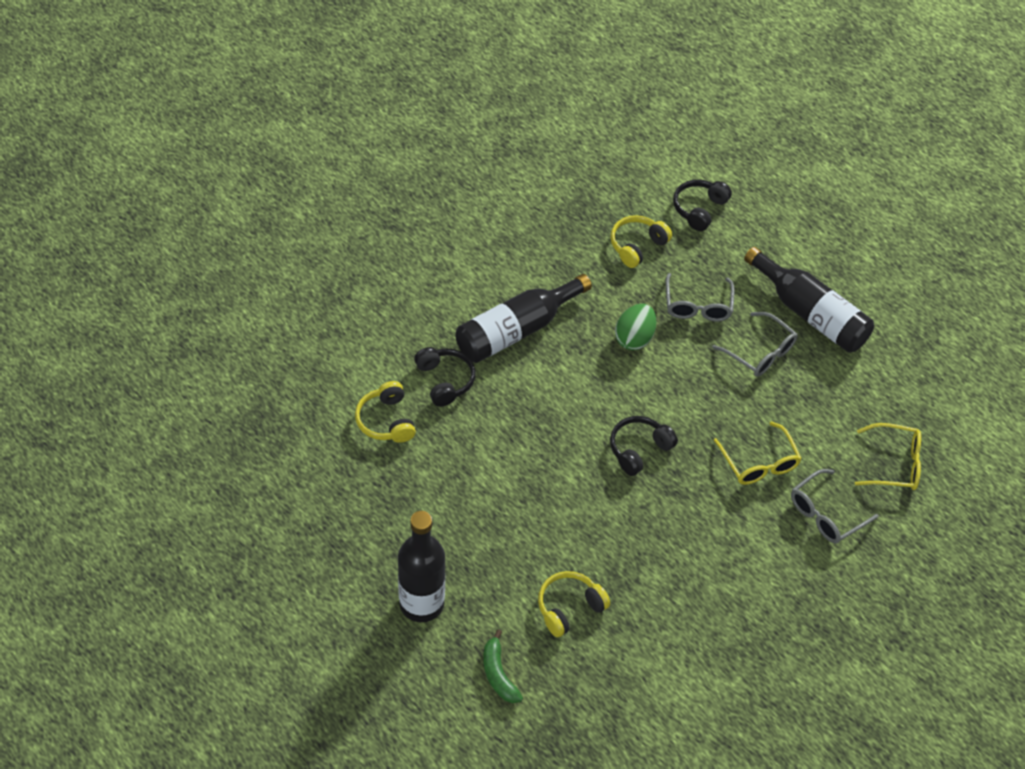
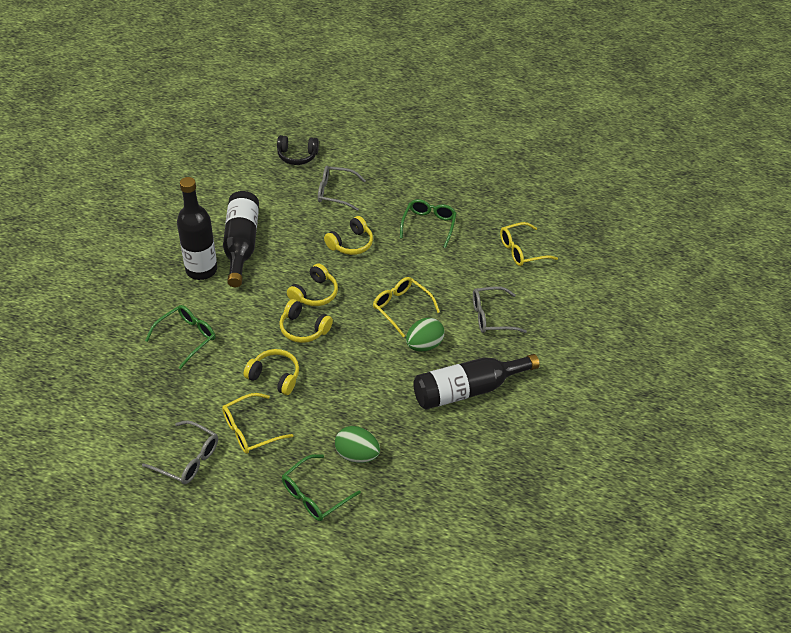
black headphones: [414,347,476,407] [610,416,678,476] [673,179,732,231] = 3 -> [277,135,319,165] = 1
green banana: [483,629,523,703] = 1 -> none = 0
green egg: [615,304,656,350] = 1 -> [335,426,380,463] [406,318,444,351] = 2
green glasses: none = 0 -> [145,305,215,369] [282,454,361,521] [400,199,457,248] = 3
yellow glasses: [713,421,802,485] [855,423,921,490] = 2 -> [222,393,293,454] [373,277,440,337] [500,222,558,266] = 3
yellow headphones: [355,381,416,443] [538,571,610,637] [610,215,672,268] = 3 -> [243,349,299,395] [280,299,333,343] [287,263,338,306] [324,216,373,255] = 4

